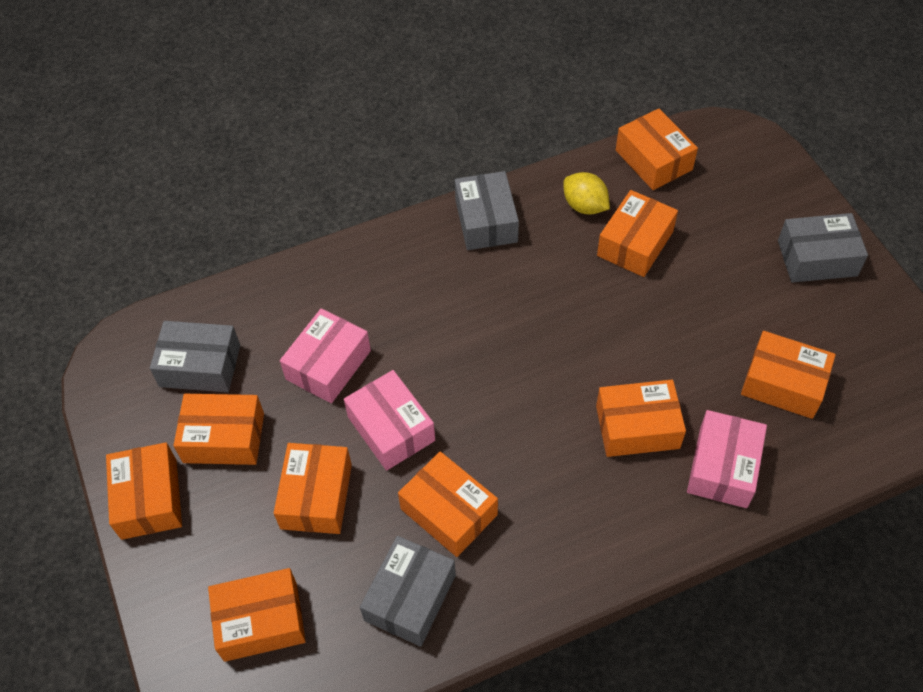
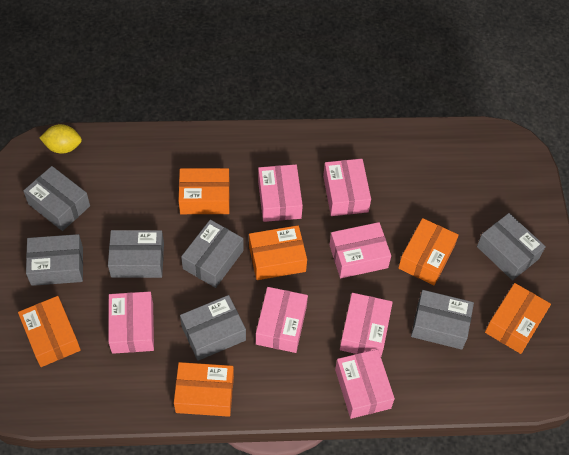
grey box: [150,321,240,392] [360,536,456,647] [455,171,519,250] [778,213,868,283] = 4 -> [23,166,90,231] [26,234,83,286] [108,230,164,278] [180,295,246,361] [181,220,244,288] [411,290,474,350] [477,213,546,280] = 7
orange box: [106,442,182,540] [173,394,264,465] [208,568,306,662] [274,443,352,534] [398,451,498,557] [596,380,686,457] [597,190,678,277] [616,109,698,190] [741,331,836,419] = 9 -> [18,296,81,367] [174,362,234,417] [179,168,230,214] [249,225,307,280] [398,218,459,285] [485,283,551,354] = 6
pink box: [280,308,371,403] [344,370,435,471] [687,410,767,508] = 3 -> [108,292,154,354] [256,287,308,353] [258,164,303,222] [323,159,371,216] [329,222,391,278] [335,349,395,419] [340,293,393,356] = 7

